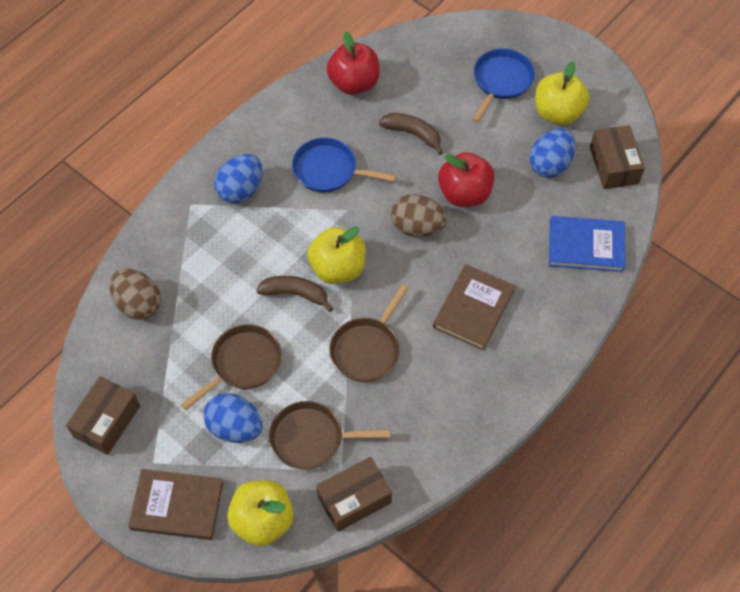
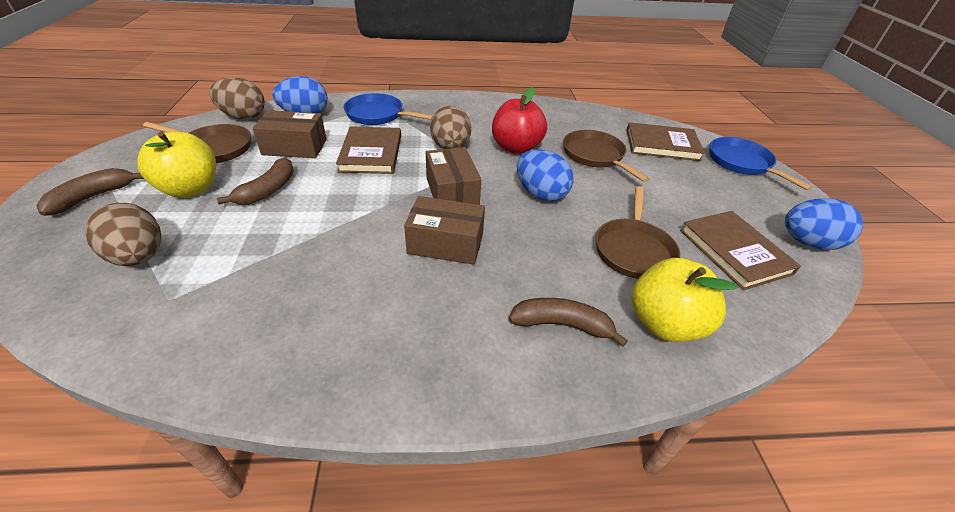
blue book: [549,216,626,272] = 1 -> none = 0
brown banana: [256,276,334,312] [379,113,443,155] = 2 -> [37,168,144,216] [217,158,294,205] [509,298,628,347] = 3
brown book: [128,469,224,540] [433,264,515,350] = 2 -> [336,126,401,174] [626,122,705,161] [680,211,801,290] = 3
brown egg: [110,268,161,320] [391,194,447,237] = 2 -> [85,203,161,266] [209,77,265,119] [430,106,471,149] = 3
red apple: [327,31,380,95] [438,152,495,207] = 2 -> [492,87,547,154] = 1
yellow apple: [227,480,294,546] [307,226,366,284] [535,61,590,125] = 3 -> [137,132,216,198] [632,258,737,342] = 2

